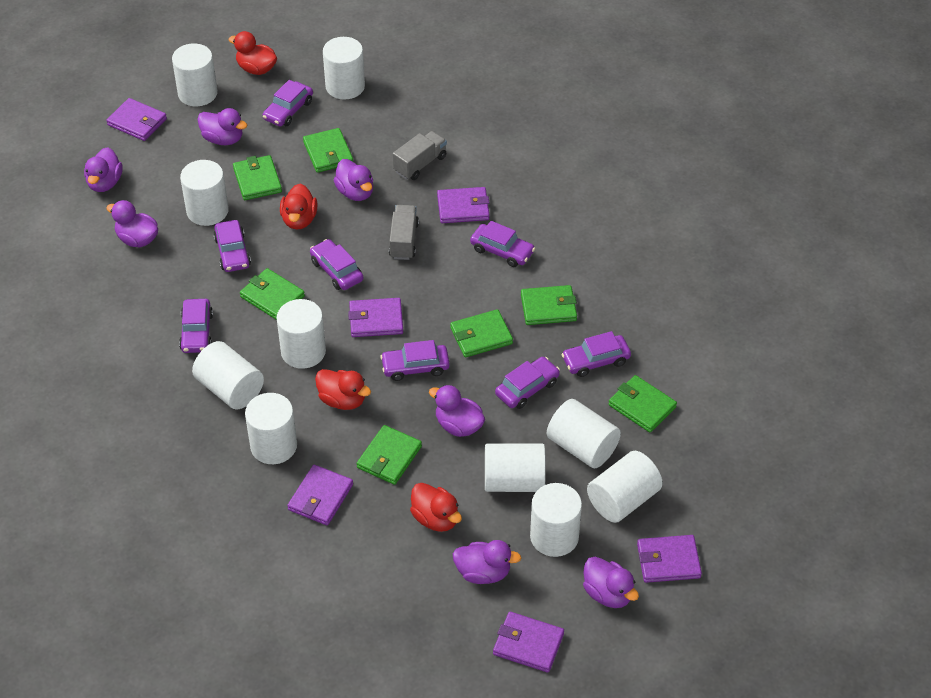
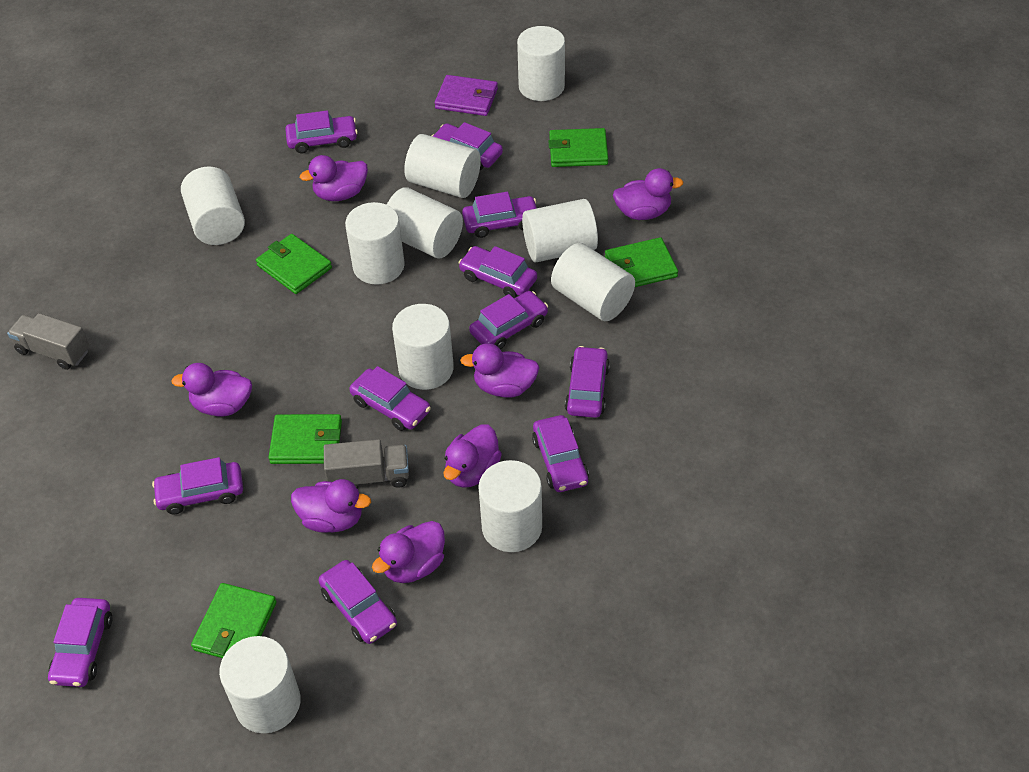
green wallet: [233,155,282,200] [240,268,305,320] [303,128,353,173] [357,425,422,485] [450,309,513,357] [521,285,577,325] [609,375,677,433] = 7 -> [191,583,277,658] [256,234,332,294] [268,414,342,464] [549,128,608,167] [605,237,678,287] = 5
purple car: [179,299,213,353] [213,220,251,272] [263,80,313,126] [310,239,363,290] [380,340,450,381] [470,221,535,267] [495,357,560,409] [562,331,631,377] = 8 -> [48,598,113,687] [152,457,243,515] [285,110,358,153] [318,560,397,644] [349,366,431,431] [432,122,503,170] [458,246,537,298] [462,192,537,238] [469,291,548,349] [532,415,589,492] [565,346,610,418] = 11
purple wallet: [106,98,167,141] [287,465,353,526] [348,298,403,337] [437,187,490,223] [493,612,564,673] [637,535,702,583] = 6 -> [435,75,498,116] = 1
red duck: [228,31,277,75] [280,184,317,230] [315,369,371,410] [410,483,462,532] = 4 -> none = 0

